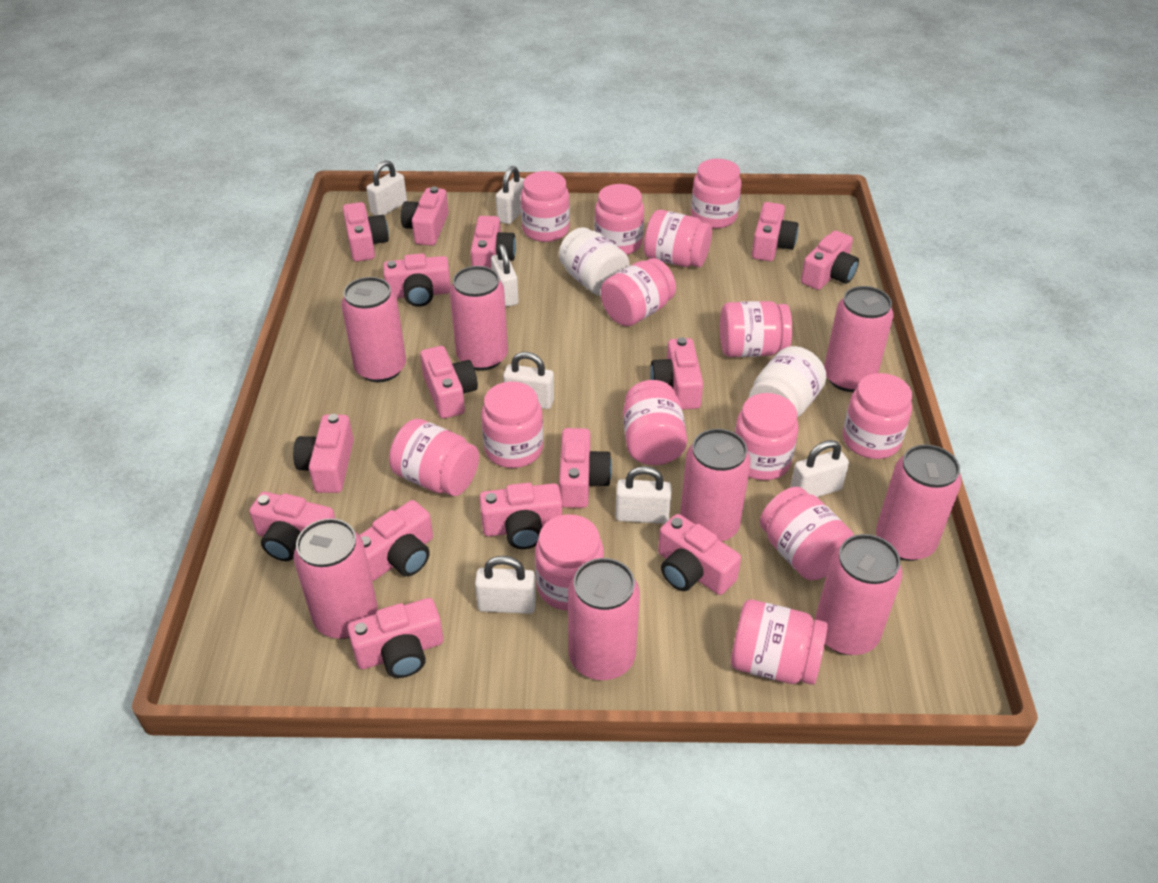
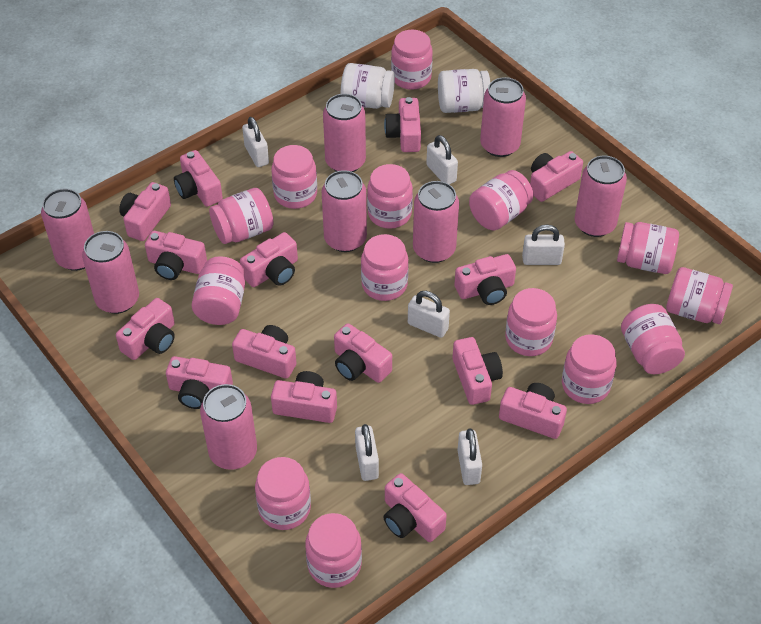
white padlock: [366,160,407,216] [475,556,536,614] [491,244,519,307] [496,166,524,224] [503,352,554,409] [615,466,671,524] [790,440,849,497] = 7 -> [242,117,269,167] [355,424,379,481] [408,291,450,338] [426,135,458,184] [457,428,482,485] [522,225,565,265] = 6

